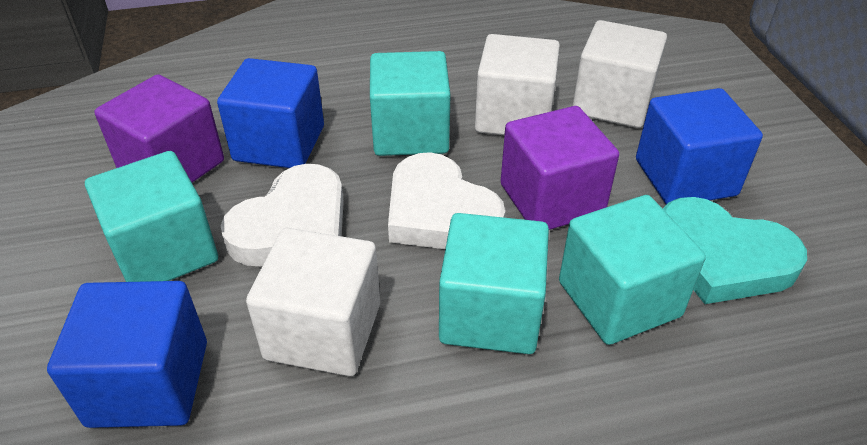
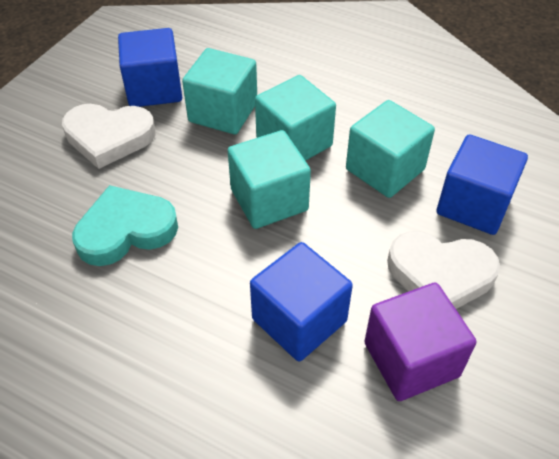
purple cube: [95,74,224,183] [501,106,619,230] = 2 -> [364,283,476,401] = 1
white cube: [246,228,380,376] [475,34,560,135] [573,20,667,128] = 3 -> none = 0

